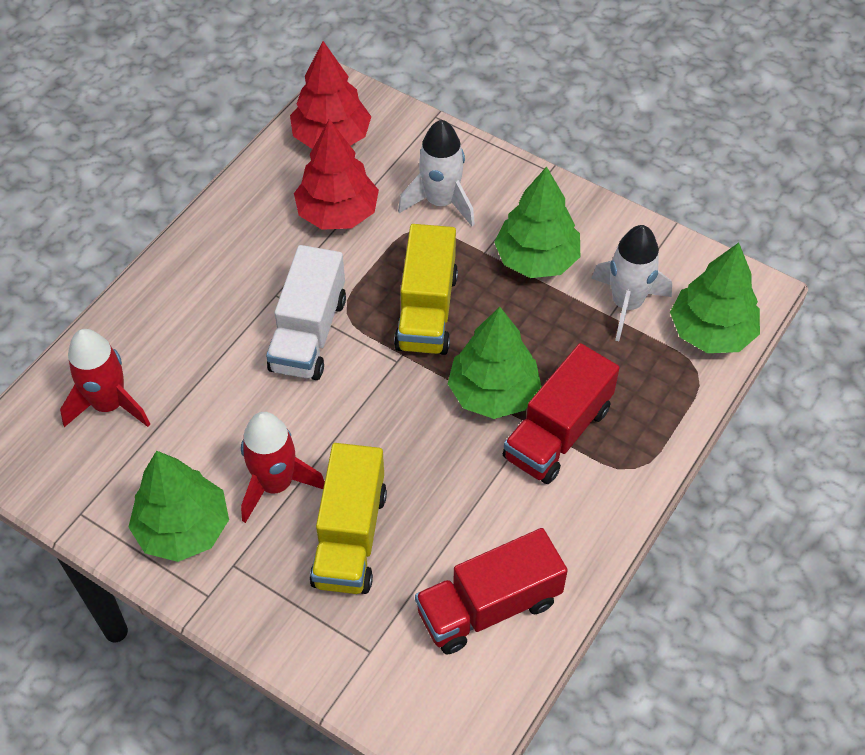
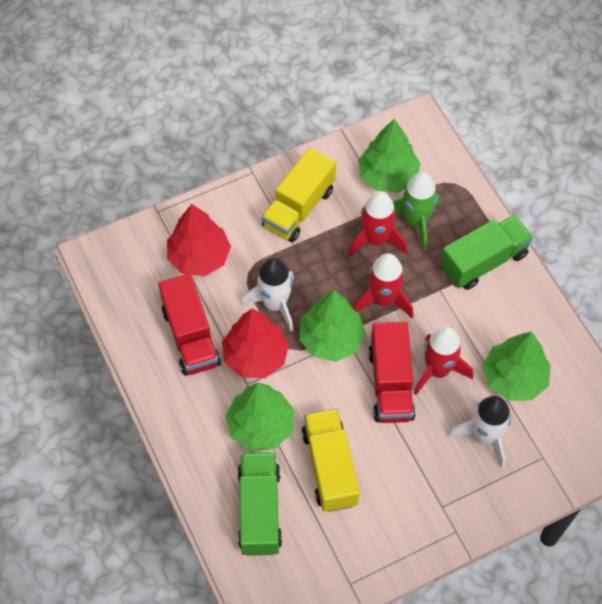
green rocket: none = 0 -> [393,172,440,250] = 1
green truck: none = 0 -> [237,452,282,556] [440,215,533,290] = 2
red rocket: [60,329,150,427] [241,412,325,523] = 2 -> [348,191,407,258] [353,253,414,318] [414,326,473,395] = 3
white truck: [266,245,346,380] = 1 -> none = 0

